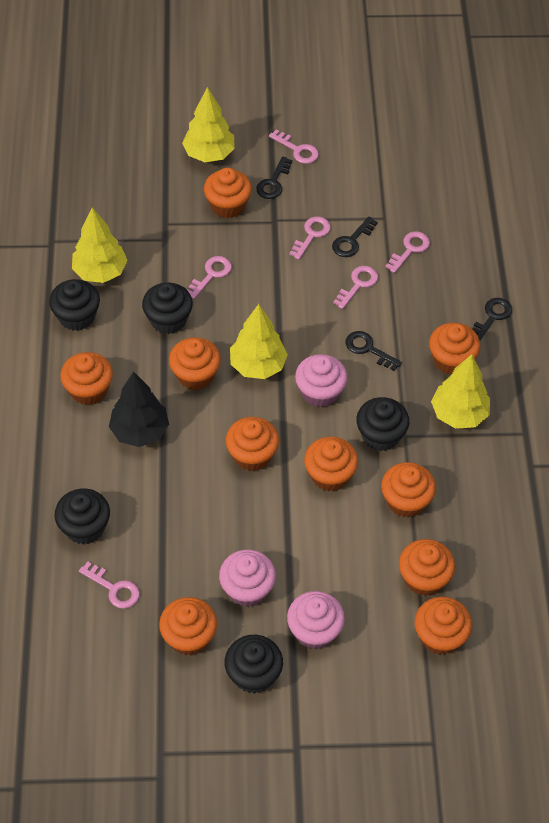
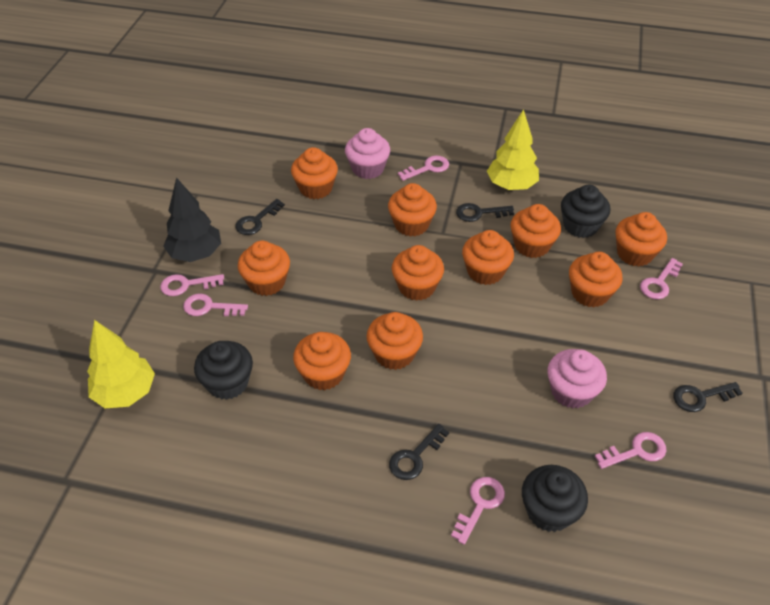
black cupcake: [49,279,100,331] [54,488,110,545] [142,283,193,334] [225,635,283,694] [356,397,409,451] = 5 -> [194,341,253,400] [522,465,588,532] [561,185,610,238] = 3
pink cupcake: [219,550,276,607] [287,591,345,649] [295,354,347,407] = 3 -> [345,128,390,179] [548,349,607,408] = 2
yellow tree: [72,207,128,283] [182,87,235,162] [230,304,288,379] [431,354,490,429] = 4 -> [87,320,155,408] [487,109,539,190] = 2

